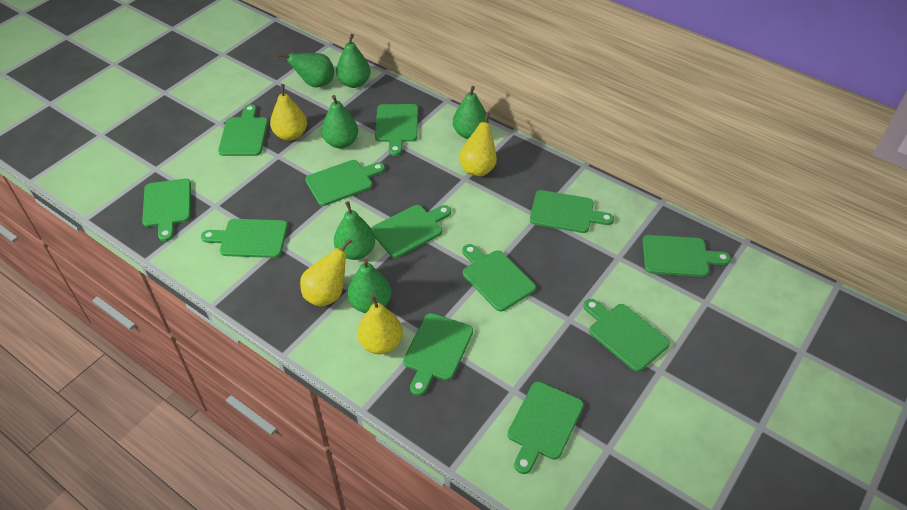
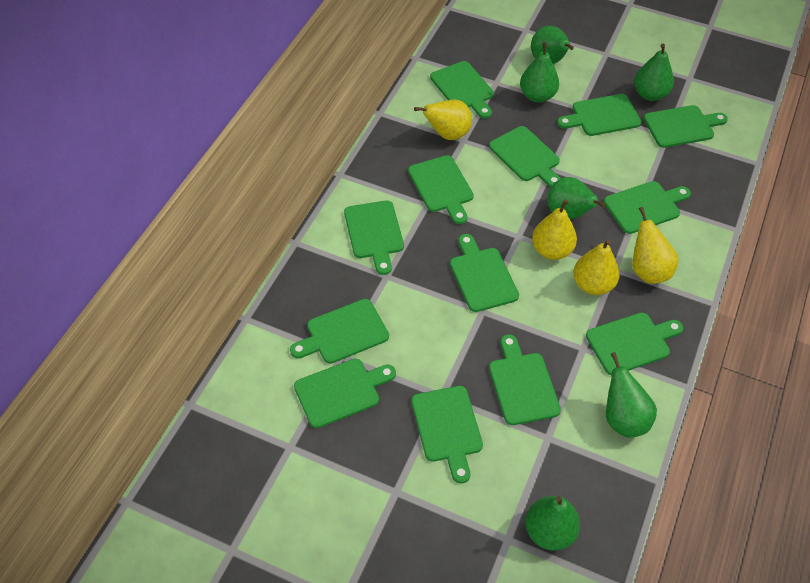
green cutting board: [142,179,191,241] [201,219,288,258] [218,104,268,156] [305,160,385,206] [371,205,451,258] [375,104,418,156] [403,313,473,396] [462,244,536,312] [508,382,584,474] [530,190,614,233] [583,299,670,372] [643,235,731,277] = 12 -> [290,299,389,364] [294,359,396,428] [344,200,404,275] [408,155,474,224] [411,386,483,483] [430,61,494,119] [450,234,519,312] [489,126,561,187] [489,334,561,425] [557,94,641,136] [586,313,683,375] [604,181,691,234] [644,105,728,148] = 13

